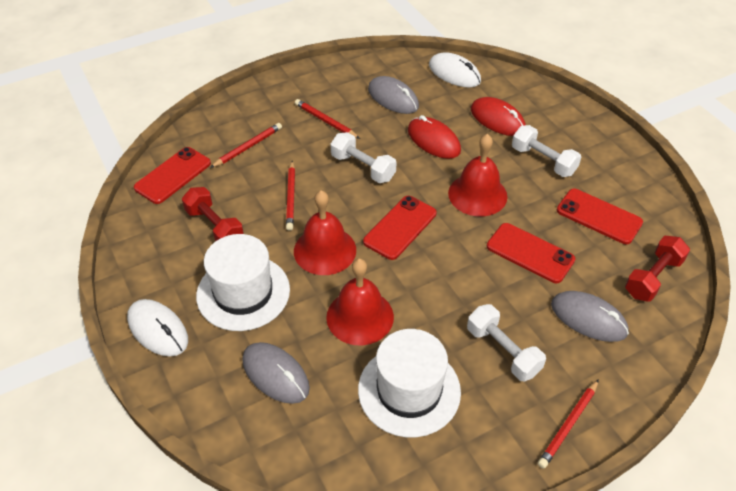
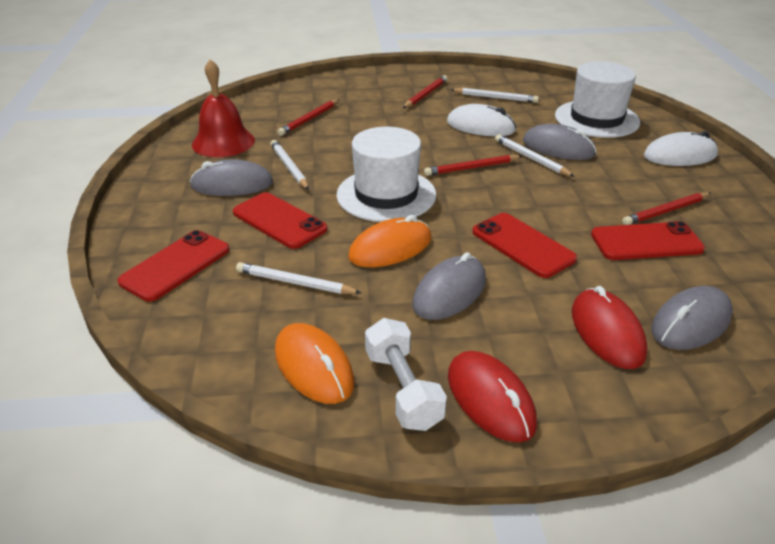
grey mouse: [242,342,310,404] [368,76,419,114] [551,291,629,342] = 3 -> [190,159,273,196] [412,252,486,320] [523,124,596,160] [652,286,733,350] = 4
orange mouse: none = 0 -> [275,323,355,404] [348,215,431,267] = 2
red bell: [294,190,356,275] [326,258,394,345] [448,134,507,217] = 3 -> [192,59,255,157] = 1
red dumbbell: [182,187,244,242] [625,236,690,302] = 2 -> none = 0
white dumbbell: [330,132,396,183] [467,304,546,382] [512,125,581,177] = 3 -> [365,318,447,431] = 1
white pencil: none = 0 -> [236,262,361,294] [271,140,309,190] [450,88,539,103] [495,134,575,177] = 4

